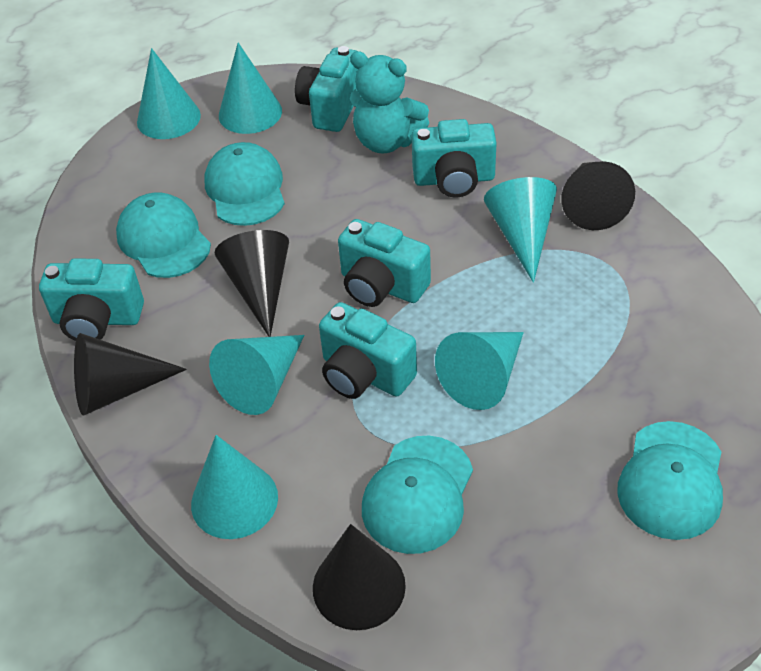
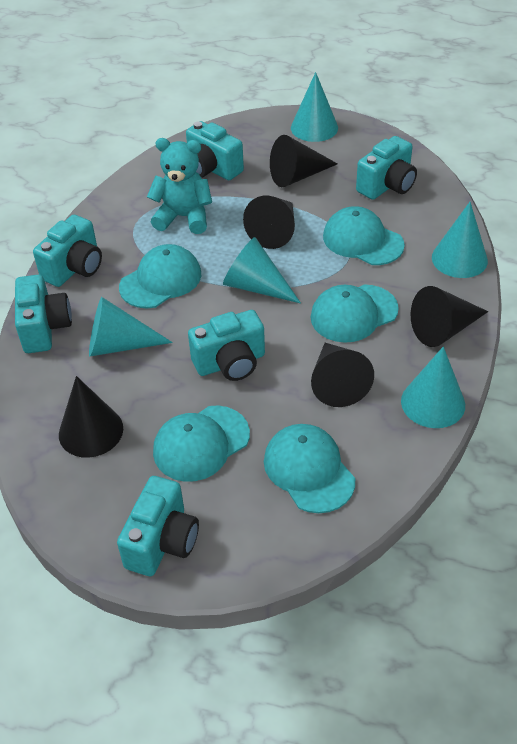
black cone: [74,333,187,415] [214,230,289,337] [313,524,406,630] [561,161,635,230] = 4 -> [59,376,123,458] [243,196,295,249] [270,135,338,187] [311,343,374,407] [411,286,488,347] = 5
turquoise camera: [39,258,144,341] [295,46,358,132] [319,302,417,399] [338,219,431,307] [411,119,497,197] = 5 -> [15,275,72,353] [33,215,102,287] [117,476,199,576] [186,121,244,180] [188,310,265,381] [356,136,417,200] = 6
turquoise cap: [116,193,211,278] [204,142,285,226] [362,436,473,554] [617,421,723,540] = 4 -> [119,244,201,308] [153,406,250,482] [264,424,355,513] [310,284,399,343] [323,206,405,265] = 5
turquoise cone: [137,48,201,139] [191,435,278,539] [209,335,304,415] [219,43,282,134] [435,332,524,410] [484,177,557,283] = 6 -> [89,297,173,357] [223,237,301,303] [291,72,338,142] [401,346,465,428] [432,202,488,278] = 5

